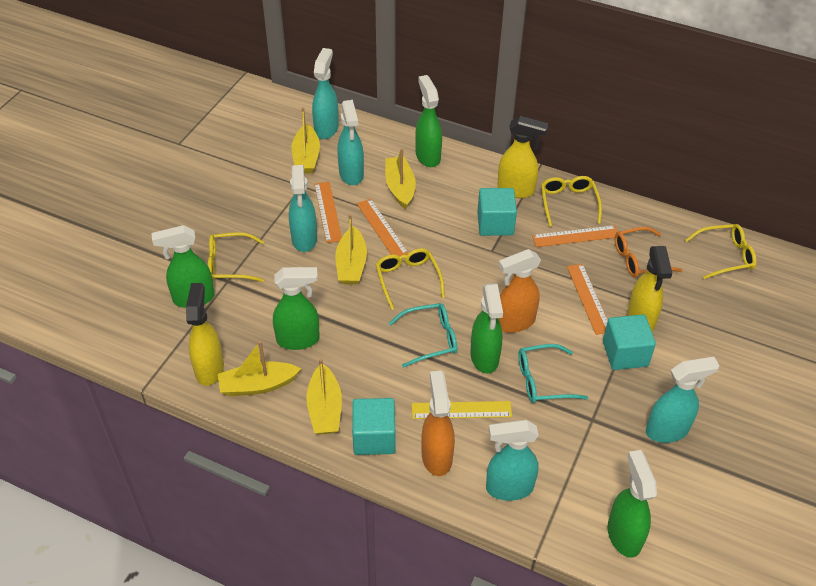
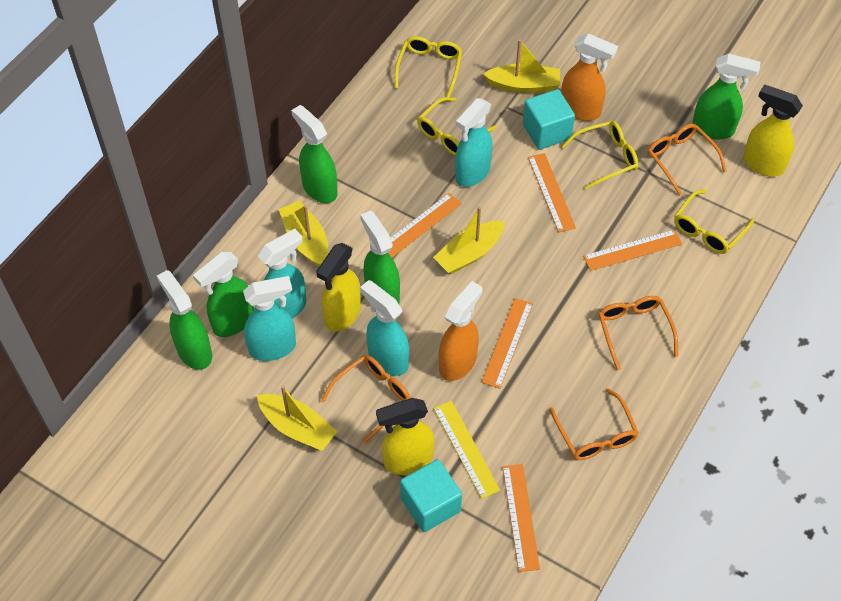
orange glasses: [615,227,682,278] = 1 -> [321,355,411,444] [549,388,639,460] [598,296,678,370] [648,123,727,196] = 4
orange ruler: [314,182,342,243] [357,199,408,256] [532,225,618,247] [567,264,608,335] = 4 -> [388,193,462,258] [481,298,533,389] [502,464,540,572] [528,153,576,232] [583,229,682,271] = 5
turquoise cube: [352,398,395,455] [477,188,517,236] [603,314,656,370] = 3 -> [400,459,462,532] [523,89,575,150] = 2
turquoise glasses: [389,303,457,368] [518,344,588,403] = 2 -> none = 0
turquoise spray bottle: [289,165,317,252] [312,48,339,139] [337,100,364,185] [486,420,539,501] [646,357,720,443] = 5 -> [243,276,296,361] [258,229,306,319] [360,280,409,376] [455,98,493,187] = 4
yellow boat: [218,341,301,396] [292,107,320,173] [306,359,342,435] [335,214,367,285] [385,148,416,209] = 5 -> [257,385,337,451] [279,200,329,267] [433,207,505,274] [483,39,560,93] = 4

